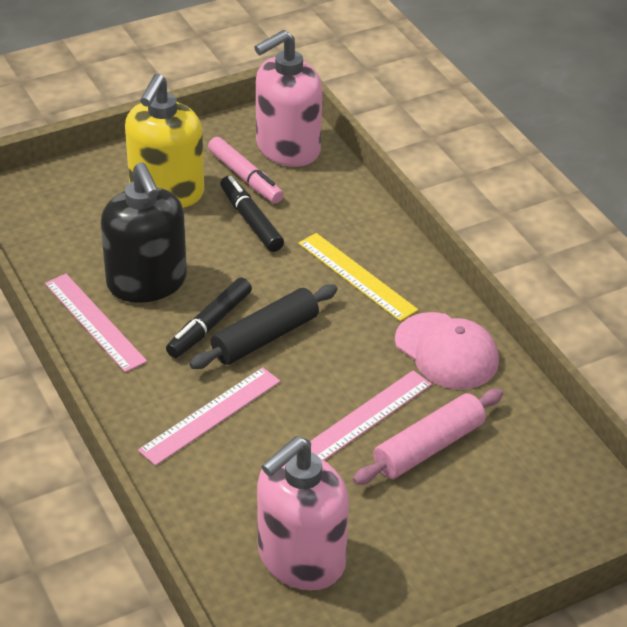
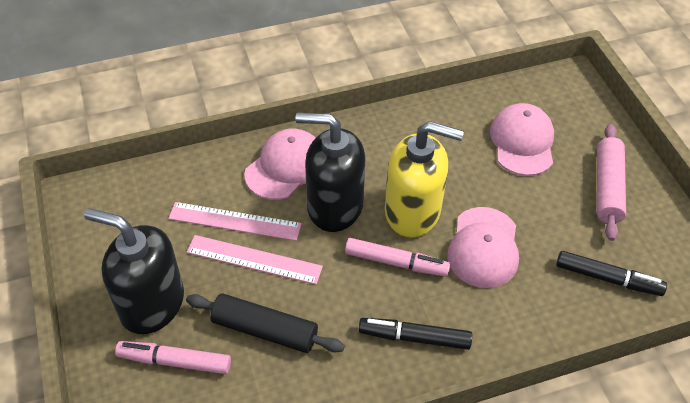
black soap dispenser: [101,162,187,303] = 1 -> [84,208,184,334] [296,112,365,232] = 2
pink cap: [395,312,499,389] = 1 -> [244,128,316,200] [447,207,519,288] [490,103,554,176] = 3
pink marker: [208,137,284,203] = 1 -> [115,341,231,374] [345,238,451,277] = 2
pink ruler: [45,274,147,372] [138,367,281,466] [310,370,432,460] = 3 -> [168,202,302,241] [187,235,323,284] = 2
pink soap dispenser: [254,30,322,167] [257,436,349,590] = 2 -> none = 0
yellow ruler: [298,233,418,321] = 1 -> none = 0

